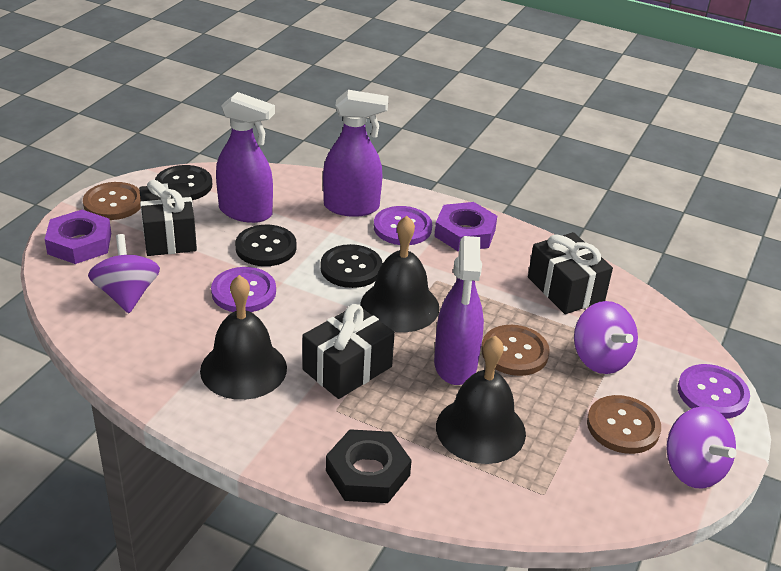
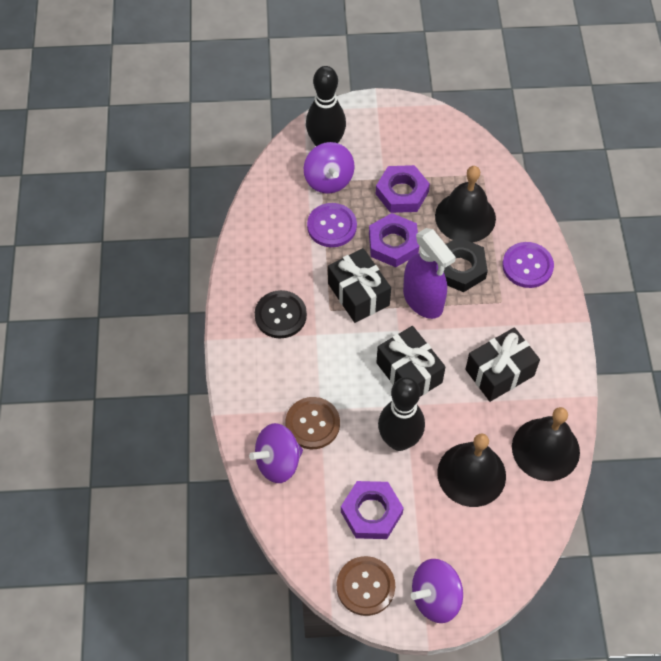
black bowling pin: none = 0 -> [306,66,346,146] [378,377,425,451] = 2
black button: [155,165,212,200] [235,225,296,266] [320,244,383,288] = 3 -> [255,290,307,338] = 1
brown button: [83,182,141,220] [481,325,550,376] [587,395,661,454] = 3 -> [285,397,340,449] [337,556,395,616] = 2
purple button: [211,267,276,312] [374,206,432,245] [678,364,750,419] = 3 -> [307,203,357,247] [502,242,554,288] = 2
purple nut: [45,210,111,264] [434,202,497,251] = 2 -> [341,481,404,539] [369,213,419,267] [376,165,430,213] = 3
purple spray bottle: [216,92,275,223] [323,90,388,217] [434,236,484,385] = 3 -> [403,228,456,319] = 1

